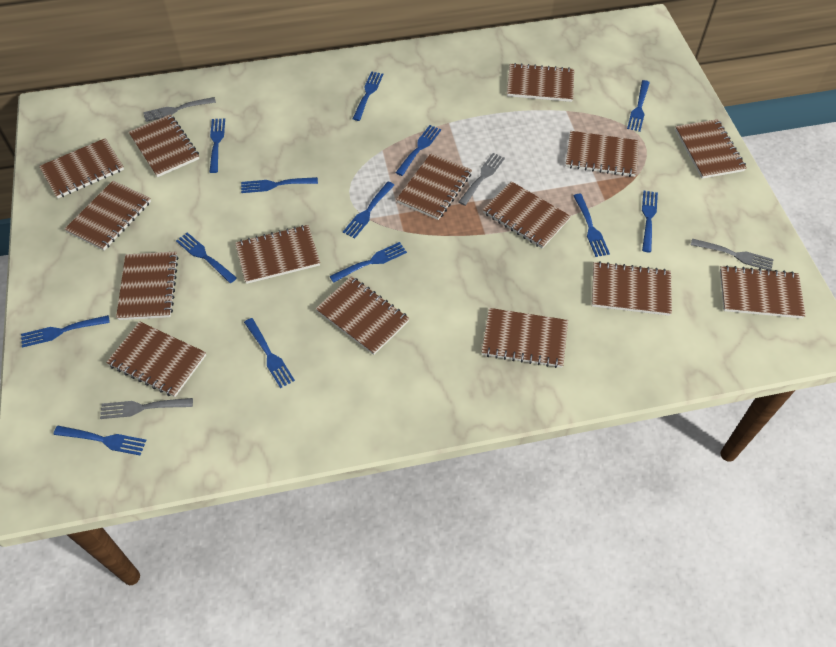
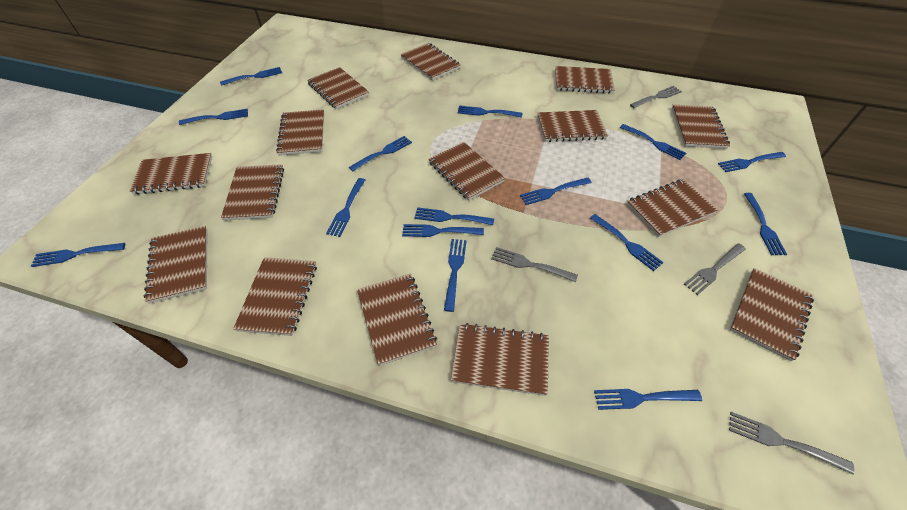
blue fork: [21,315,110,348] [54,426,147,455] [176,233,237,283] [210,118,225,173] [241,177,318,193] [244,318,295,388] [329,242,407,283] [343,182,394,239] [353,71,383,121] [396,125,441,176] [573,194,610,257] [627,80,650,132] [642,191,658,252] = 13 -> [31,243,125,267] [179,109,248,125] [220,67,282,86] [326,178,365,237] [349,136,412,171] [402,224,484,237] [415,207,494,225] [444,239,467,312] [458,106,522,118] [520,178,592,205] [590,214,664,271] [594,389,702,410] [620,124,686,160] [718,152,786,172] [744,193,787,255] = 15

